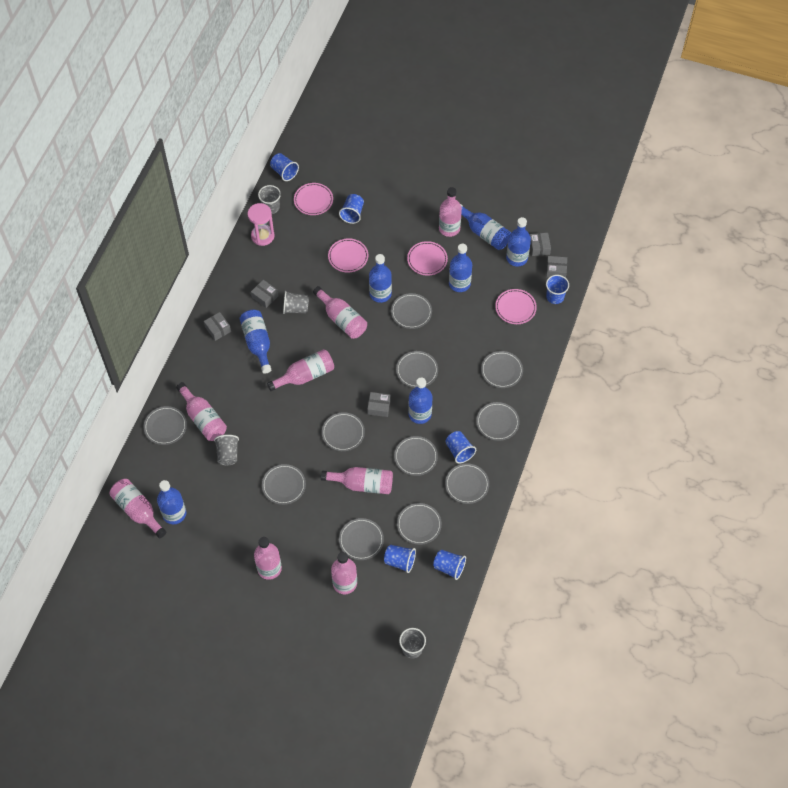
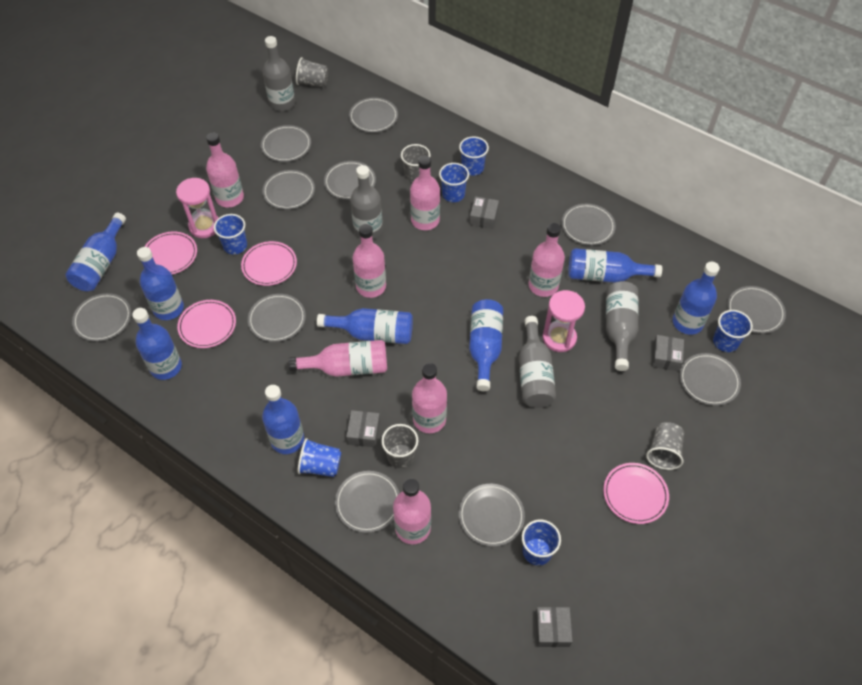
blue bottle: [157,480,186,524] [240,310,271,374] [369,254,392,303] [408,378,432,424] [449,244,472,292] [460,204,511,250] [506,217,531,267] = 7 -> [65,213,126,291] [132,308,182,380] [137,247,184,320] [262,385,304,454] [317,308,413,344] [469,299,503,391] [569,248,662,283] [673,262,720,335] = 8
grey bottle: none = 0 -> [263,36,295,111] [350,165,383,239] [519,316,556,408] [606,281,639,371] = 4
grey box: [204,312,231,341] [251,280,279,308] [367,392,391,417] [530,233,551,256] [546,256,567,278] = 5 -> [346,410,380,448] [470,196,499,229] [535,607,573,647] [652,335,684,371] = 4
pink bottle: [110,479,167,538] [176,382,227,441] [254,537,282,580] [267,349,334,391] [313,286,367,339] [321,467,393,494] [331,552,357,594] [439,187,462,237] = 8 -> [206,133,244,207] [288,340,387,377] [353,224,386,298] [393,478,431,544] [410,156,440,230] [412,363,447,433] [529,223,565,297] = 7
pink hourglass: [248,203,274,246] = 1 -> [176,178,218,238] [543,290,585,352] = 2

